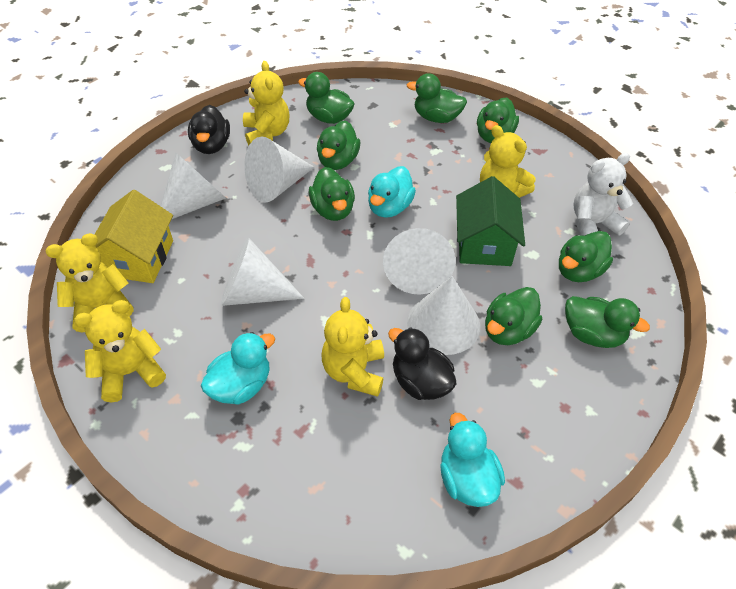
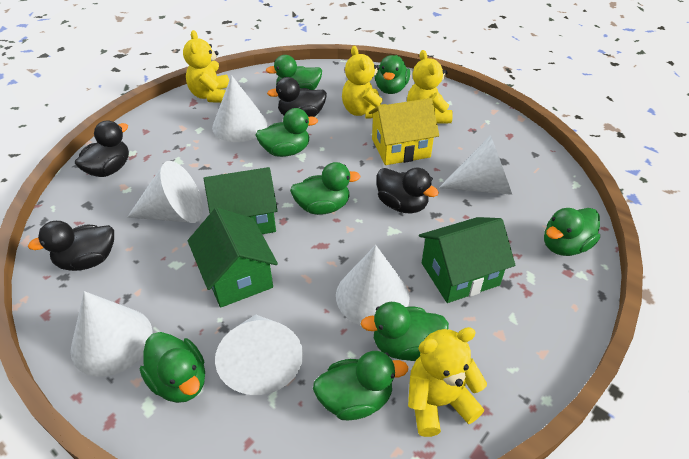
black duck: [188,105,230,154] [388,327,456,400] = 2 -> [28,221,114,271] [75,120,129,177] [267,77,327,117] [376,168,439,214] = 4
green house: [456,176,525,266] = 1 -> [188,207,278,308] [203,167,278,234] [419,217,515,303] = 3
turquoise duck: [201,332,275,405] [368,166,416,218] [440,413,505,507] = 3 -> none = 0
white cone: [161,153,226,219] [221,237,304,306] [244,137,314,202] [383,228,456,295] [407,276,480,355] = 5 -> [70,291,153,377] [127,161,203,223] [212,75,267,142] [215,314,303,395] [336,245,410,325] [439,135,512,195] = 6
white teddy bear: [574,153,633,236] = 1 -> none = 0
yellow teddy bear: [46,233,134,333] [74,300,166,402] [243,61,289,145] [321,297,384,397] [480,125,536,198] = 5 -> [183,30,229,103] [342,46,387,119] [407,50,453,124] [408,327,487,437] = 4

